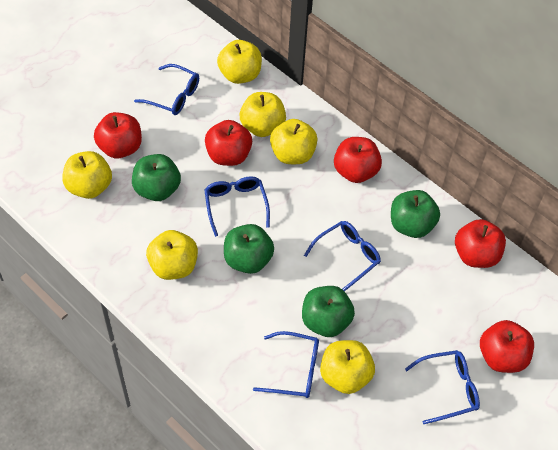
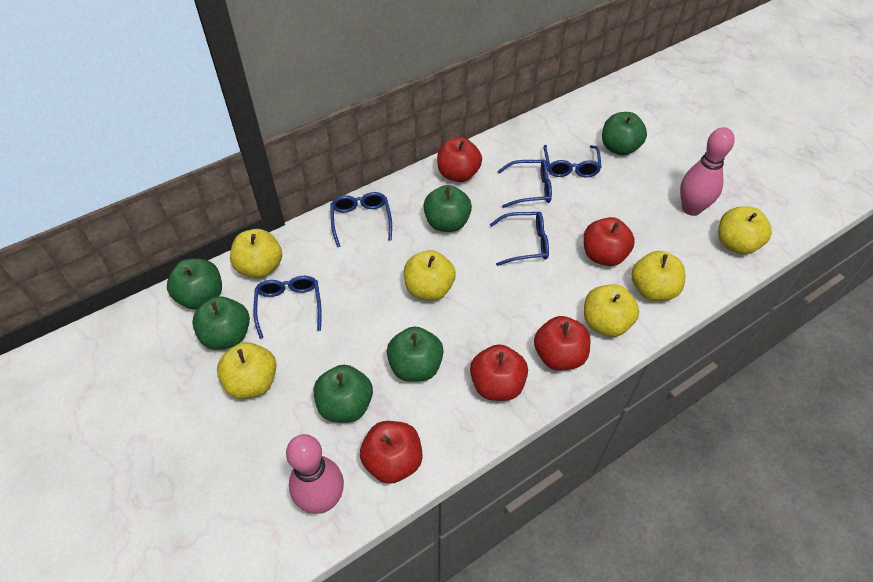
green apple: [132,154,181,201] [224,224,274,274] [302,286,355,337] [391,190,440,238] = 4 -> [167,259,222,310] [192,296,250,350] [314,365,373,422] [387,326,444,382] [423,185,472,232] [602,112,647,155] = 6
pink bowling pin: none = 0 -> [286,434,344,514] [680,127,735,216] = 2

